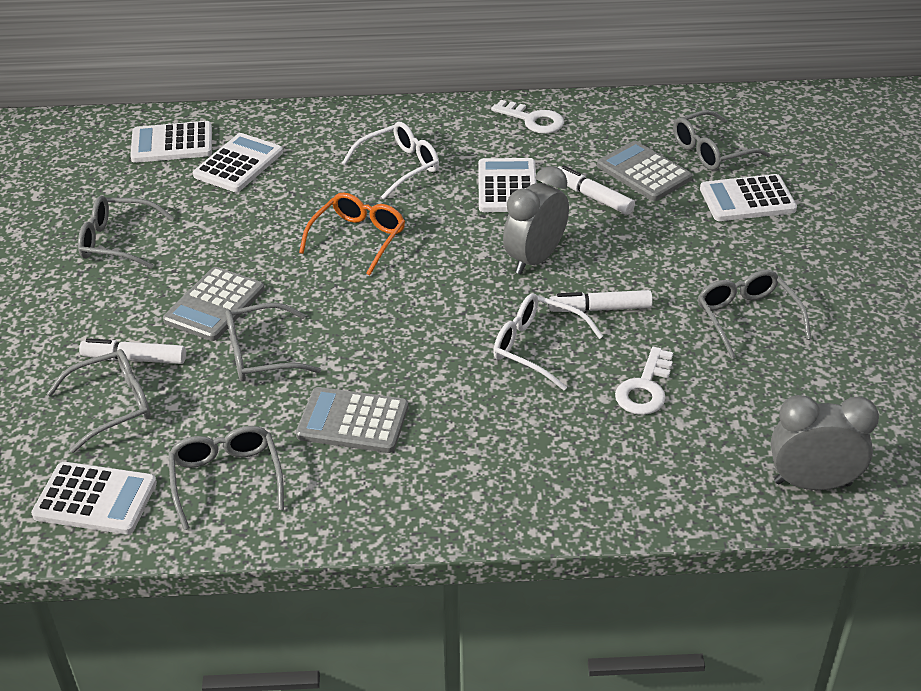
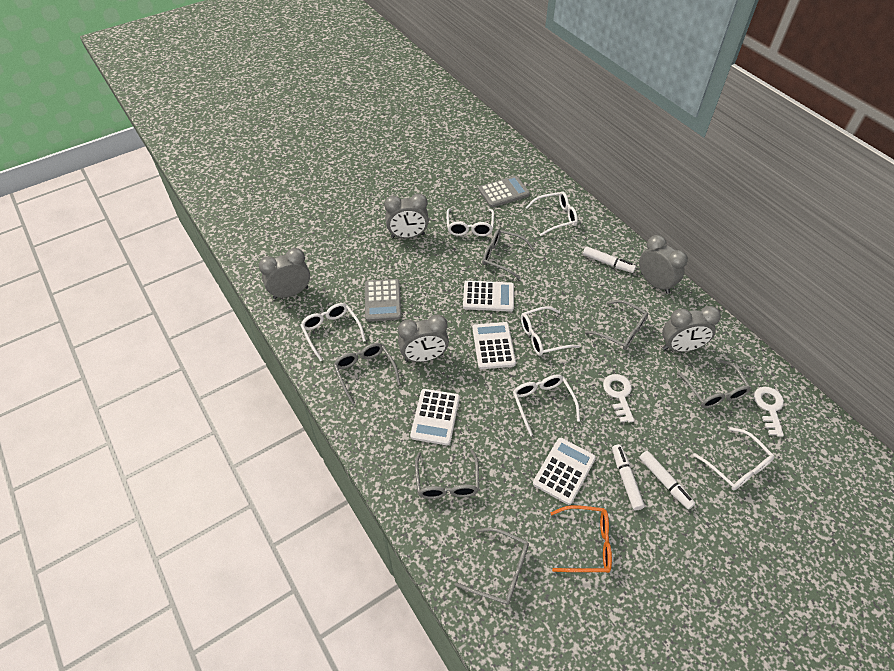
grey calculator: [163,267,264,341] [296,387,409,453] [597,141,692,201] = 3 -> [365,279,401,321] [478,176,530,207] = 2
grey clock: [503,166,569,274] [771,395,879,490] = 2 -> [259,248,310,299] [384,193,429,238] [398,315,449,362] [639,235,688,294] [662,306,721,352] = 5
white calculator: [31,462,157,534] [130,121,212,163] [193,133,283,192] [478,158,536,212] [700,174,797,221] = 5 -> [410,389,460,445] [463,280,514,312] [472,322,516,369] [533,438,596,505] = 4
white glasses: [342,122,439,199] [493,293,603,391] = 2 -> [300,303,366,362] [446,208,494,236] [513,374,580,436] [521,306,580,356] [526,191,578,236] [693,427,774,490] = 6

